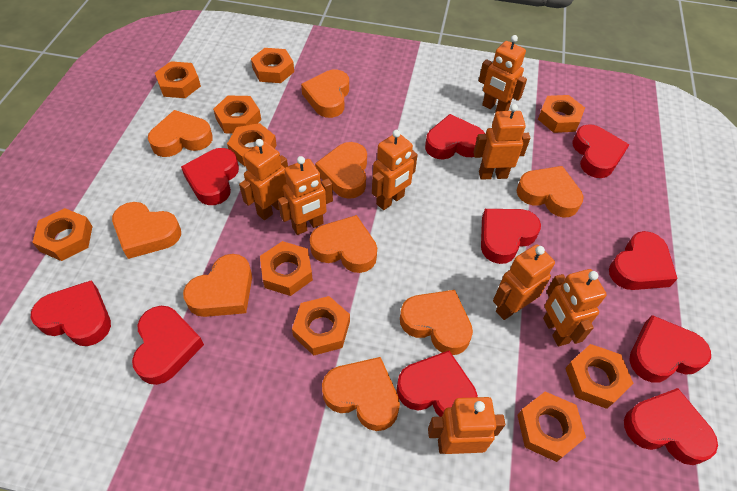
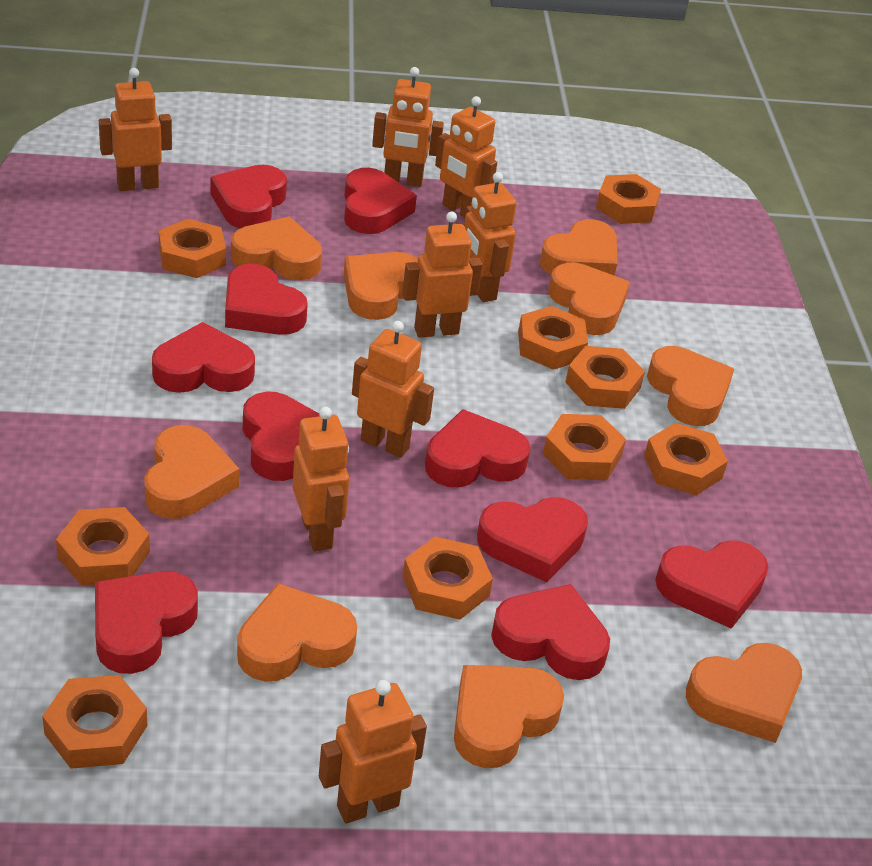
orange nut: [32,208,93,261] [155,61,201,98] [213,96,261,133] [227,123,277,166] [251,48,294,83] [260,241,313,296] [292,296,350,356] [517,392,586,462] [538,95,585,133] [565,344,634,409] = 10 -> [42,675,147,769] [56,507,150,586] [159,219,226,278] [403,537,493,620] [518,306,588,370] [543,414,626,480] [565,346,645,409] [596,174,661,224] [644,423,728,495] = 9

